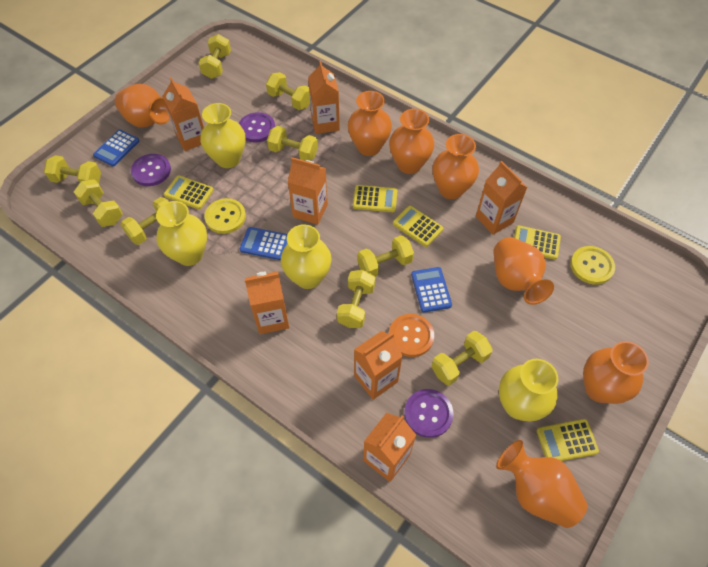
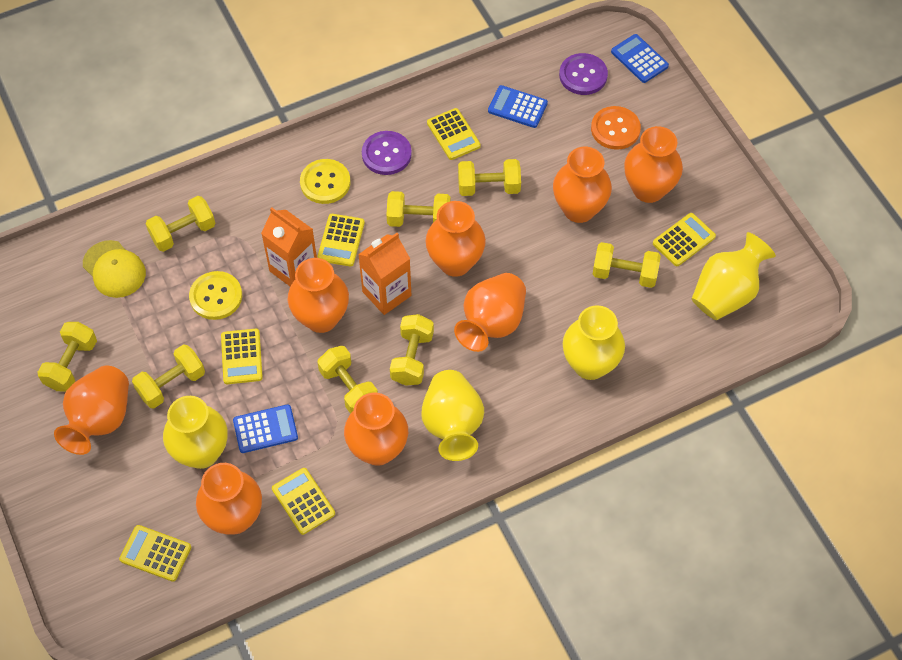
orange carton: [162,77,204,151] [245,271,289,334] [288,157,328,225] [308,61,340,134] [354,331,403,400] [363,413,416,482] [476,161,528,235] = 7 -> [261,207,317,287] [358,233,411,315] = 2
orange vase: [115,84,170,128] [348,91,392,156] [389,109,434,174] [432,134,479,199] [493,237,554,305] [496,440,588,528] [583,341,649,404] = 7 -> [54,365,129,455] [196,463,262,535] [288,258,349,333] [344,393,408,466] [425,201,486,277] [454,273,526,352] [553,147,612,223] [624,126,683,203] = 8
purple button: [131,154,171,186] [239,112,275,143] [404,389,453,438] = 3 -> [362,131,412,175] [559,53,608,95] = 2
yellow calculator: [164,175,214,209] [353,185,398,212] [393,206,443,247] [514,225,561,260] [537,419,599,461] = 5 -> [119,525,191,582] [221,328,263,384] [272,468,335,535] [317,214,365,267] [427,108,481,160] [653,213,716,266] = 6
yellow cap: none = 0 -> [83,240,146,298] = 1
yellow dumbbell: [44,155,101,183] [74,179,123,227] [120,197,169,245] [199,34,231,79] [266,72,310,110] [267,126,318,161] [337,270,375,328] [357,235,414,277] [431,331,493,386] = 9 -> [37,322,97,392] [132,344,205,409] [146,196,215,252] [317,346,378,414] [386,191,450,227] [390,314,434,386] [458,159,521,196] [593,242,661,288] = 8

